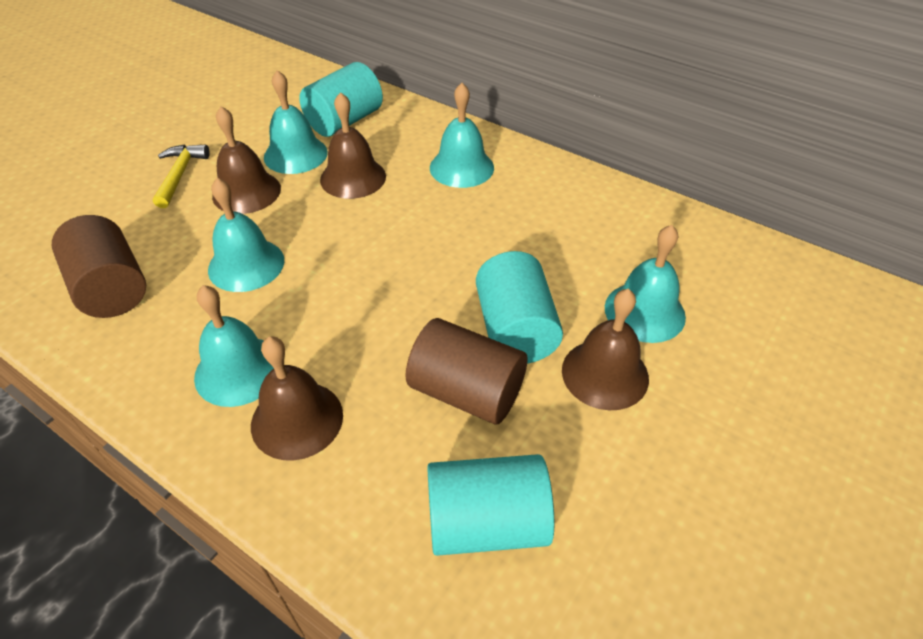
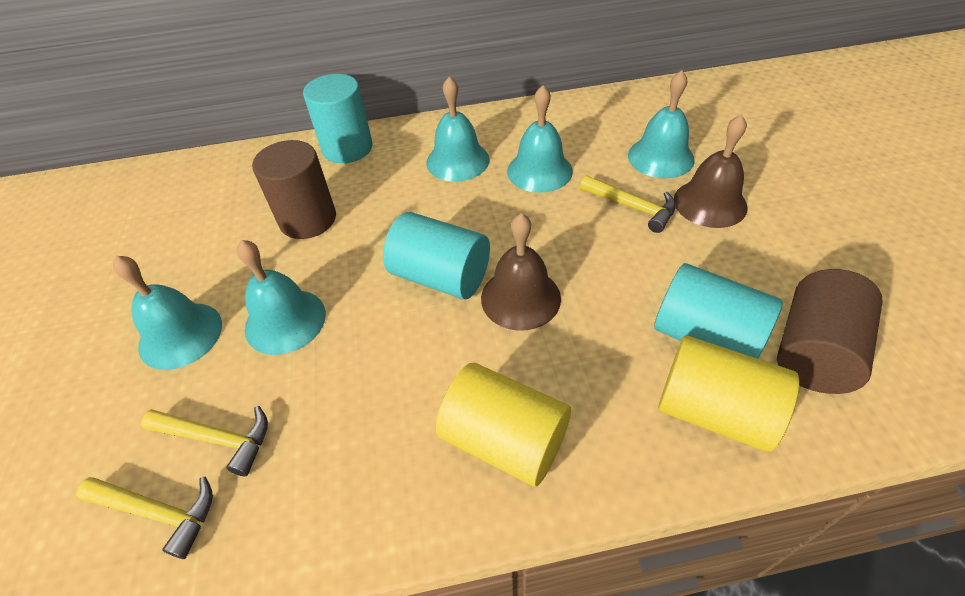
brown bell: [212,106,281,214] [251,336,343,460] [320,92,386,199] [562,289,649,410] = 4 -> [481,213,561,331] [674,114,748,228] = 2
yellow cylinder: none = 0 -> [436,363,571,487] [658,335,799,452] = 2
yellow hammer: [153,145,210,208] = 1 -> [76,477,213,559] [141,406,268,476] [580,175,676,233] = 3

